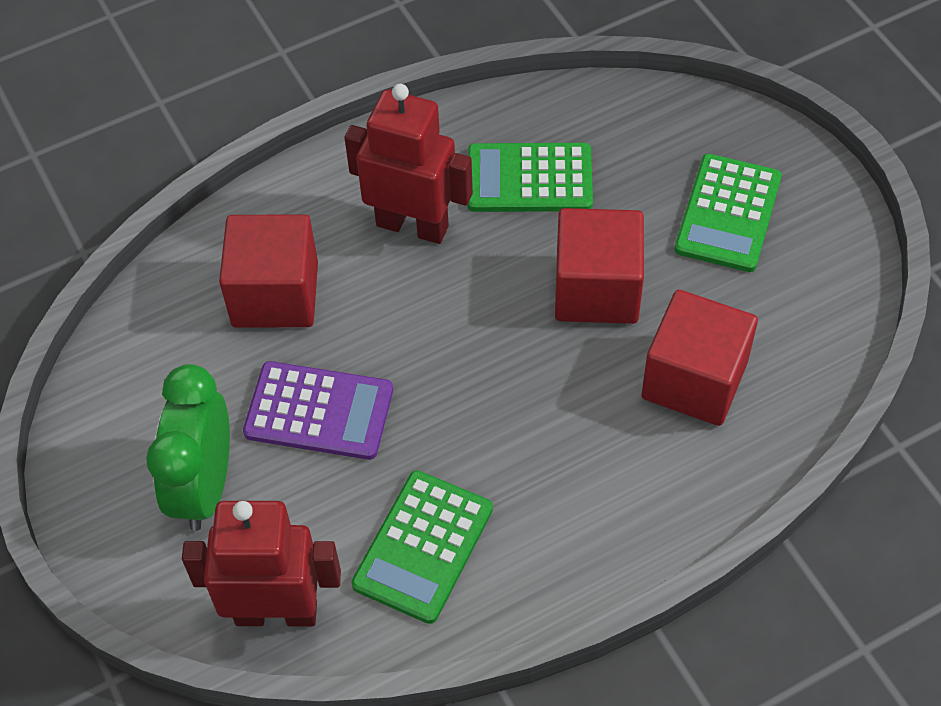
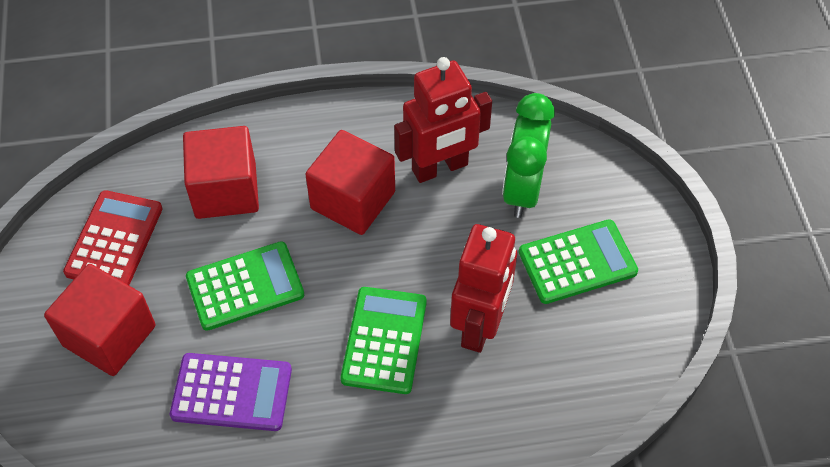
red calculator: none = 0 -> [63,190,163,285] = 1

